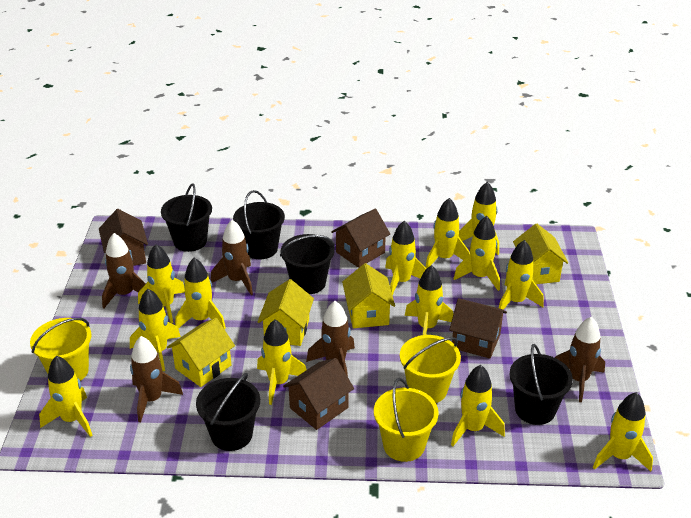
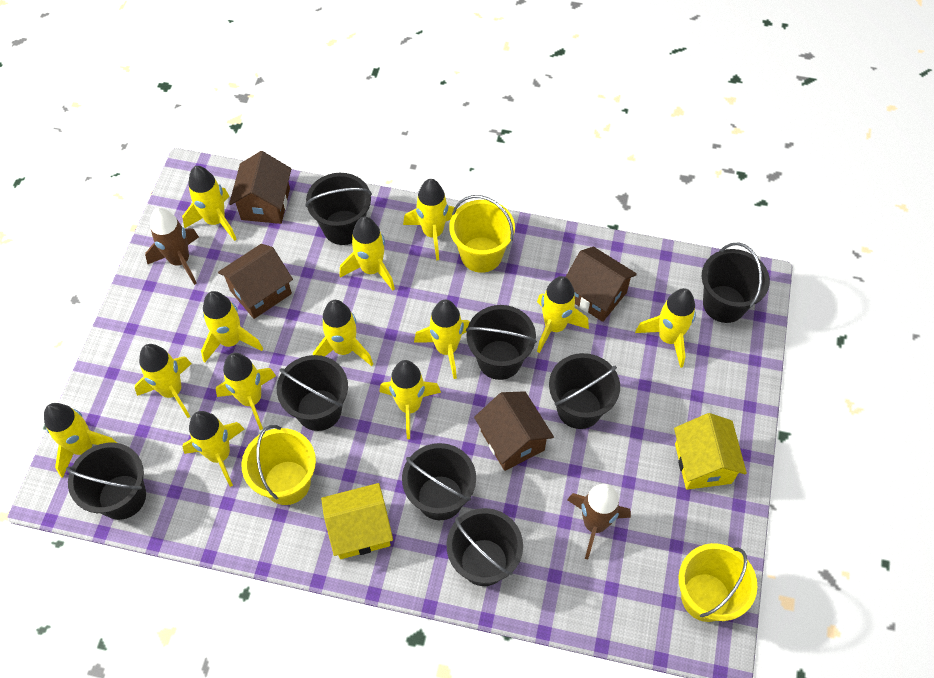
black bucket: [161,183,212,252] [196,373,260,451] [233,190,285,259] [280,234,335,294] [509,344,573,425] = 5 -> [66,443,146,520] [277,355,348,431] [305,173,372,245] [402,443,476,520] [446,508,523,586] [466,305,537,380] [549,353,620,429] [702,243,770,323] = 8
brown rocket: [102,233,146,308] [130,336,183,422] [211,220,253,295] [306,301,355,377] [555,317,605,402] = 5 -> [145,208,199,285] [567,484,631,560] = 2
yellow house: [167,318,235,387] [258,279,314,346] [342,263,395,328] [513,224,568,284] = 4 -> [321,483,393,559] [674,413,747,490] = 2

